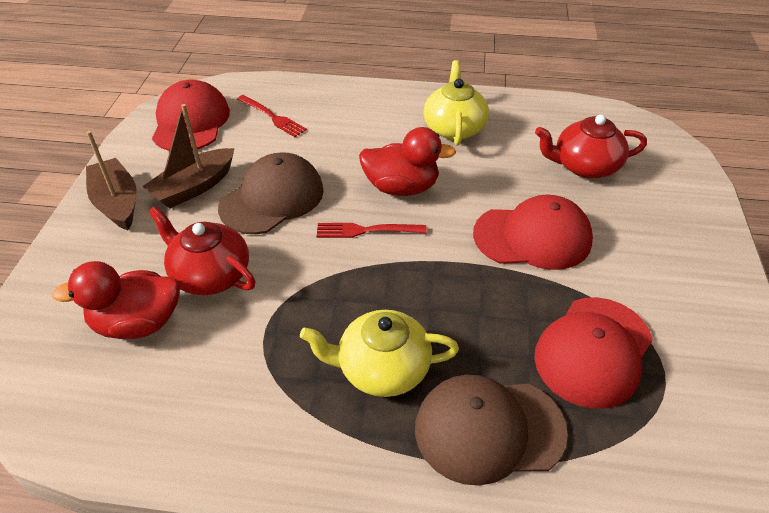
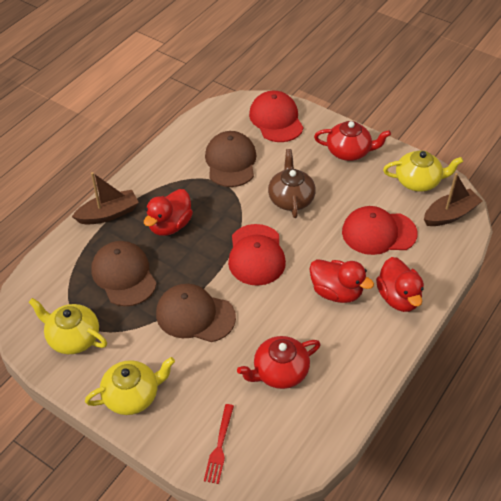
brown cap: [218,152,324,234] [415,375,568,485] = 2 -> [91,241,157,306] [156,284,236,342] [205,131,256,187] = 3
brown teapot: none = 0 -> [268,149,316,218] = 1
red duck: [52,261,180,339] [359,127,456,196] = 2 -> [144,189,193,236] [310,259,374,303] [376,257,424,312] = 3
red fork: [237,95,307,137] [317,223,427,238] = 2 -> [204,404,234,484] = 1
yellow teapot: [300,310,459,397] [423,60,489,146] = 2 -> [28,298,107,354] [85,357,175,415] [383,150,463,192] = 3

